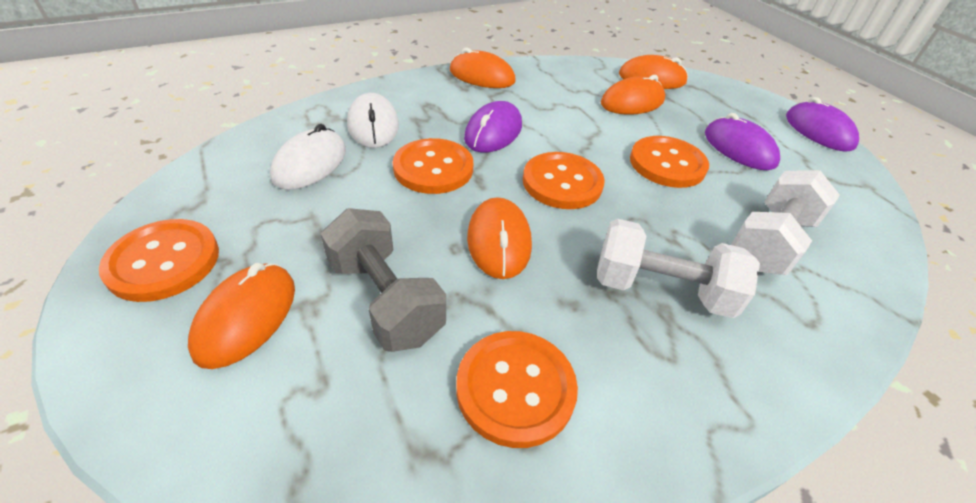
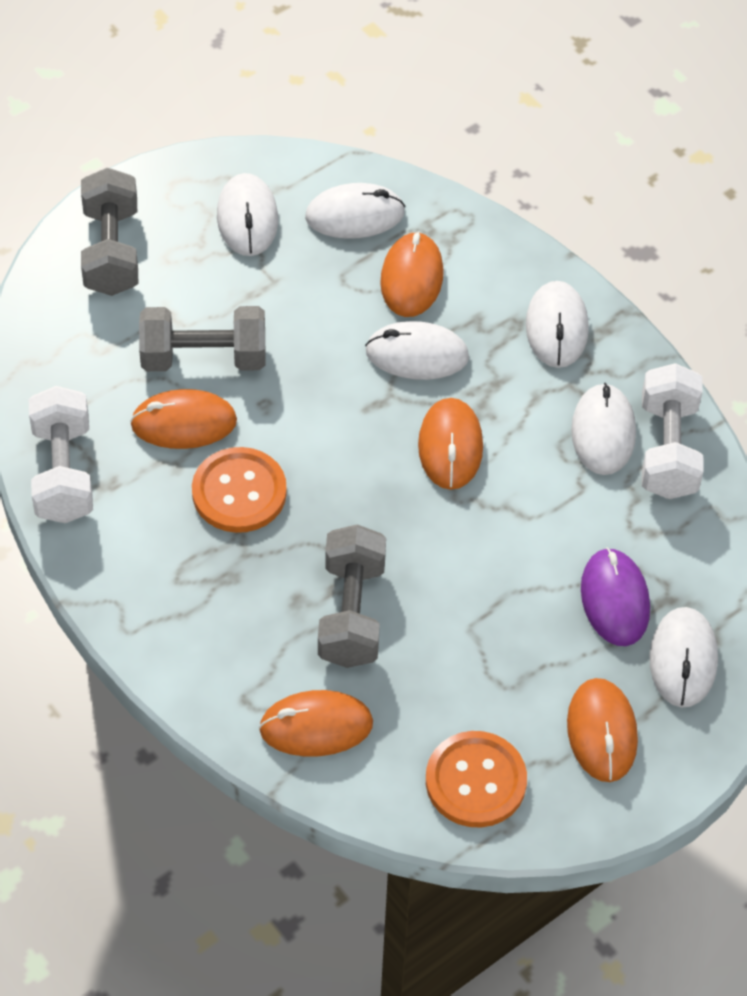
grey dumbbell: [321,208,446,352] = 1 -> [81,168,138,296] [139,306,265,372] [318,524,386,668] = 3
orange button: [99,219,219,302] [393,138,473,194] [456,331,578,448] [523,152,605,209] [630,136,709,188] = 5 -> [192,447,287,533] [426,731,527,827] = 2
purple mouse: [464,101,522,153] [705,113,780,170] [786,97,859,152] = 3 -> [581,547,650,646] = 1
white mouse: [270,124,346,190] [347,93,399,148] = 2 -> [217,173,278,256] [305,183,405,239] [365,321,469,380] [526,281,589,368] [571,383,636,475] [649,607,718,708] = 6

